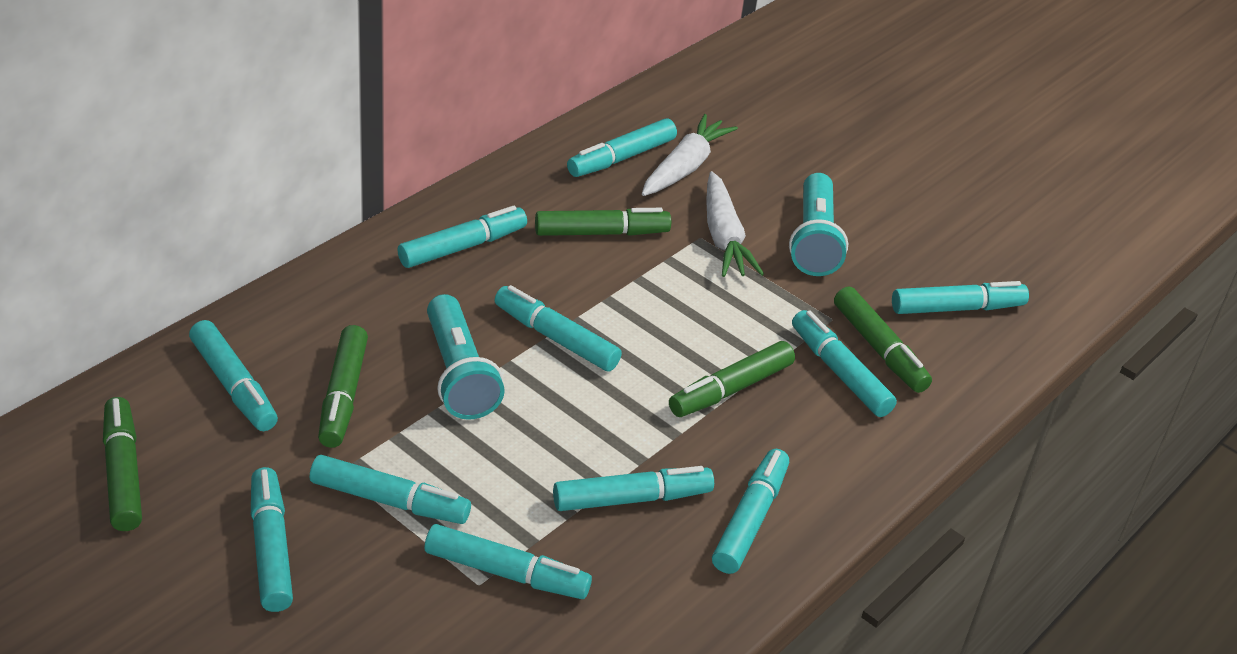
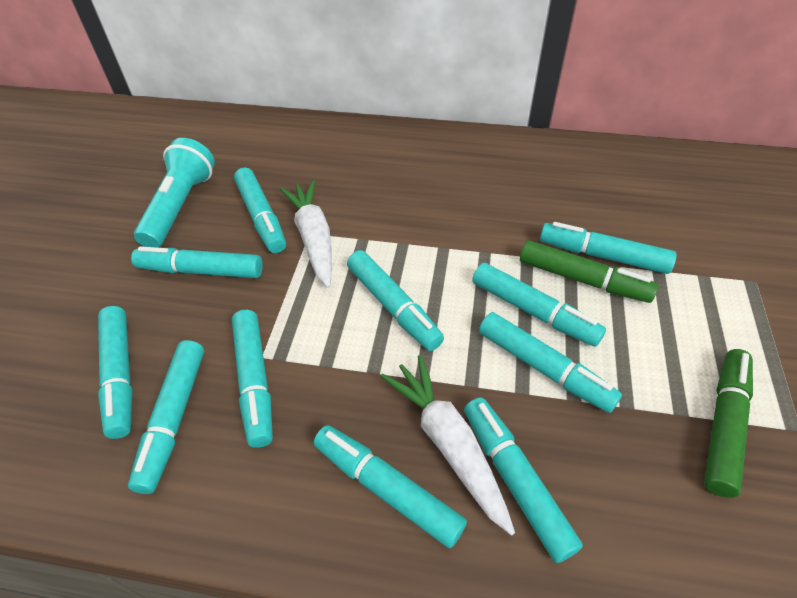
green marker: [103,397,142,531] [318,325,368,448] [535,208,671,236] [669,341,795,417] [834,286,932,393] = 5 -> [520,240,658,303] [704,349,753,498] = 2
turquoise flashlight: [427,294,505,420] [789,173,848,276] = 2 -> [134,138,215,248] = 1

